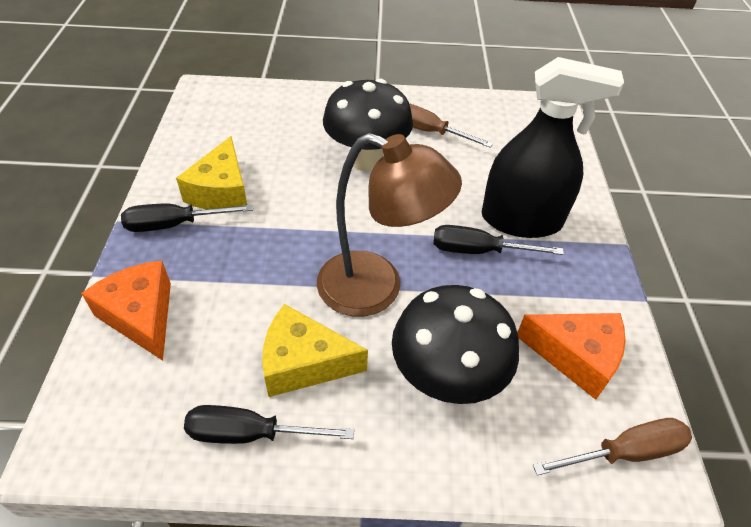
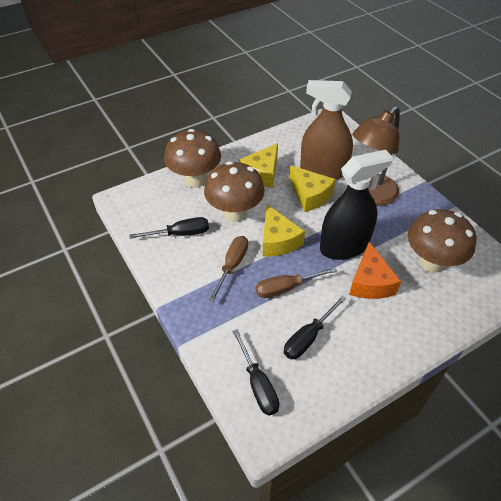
black mushroom: [323,79,413,171] [392,285,519,404] = 2 -> none = 0
brown mushroom: none = 0 -> [164,129,221,188] [204,161,265,222] [408,209,476,273] = 3
brown spray bottle: none = 0 -> [300,80,353,180] = 1
orange cheese: [81,261,171,361] [517,313,626,400] = 2 -> [349,242,401,299] = 1
yellow cheese: [176,136,247,209] [262,304,368,397] = 2 -> [239,143,278,188] [263,204,305,256] [289,165,336,212] = 3

